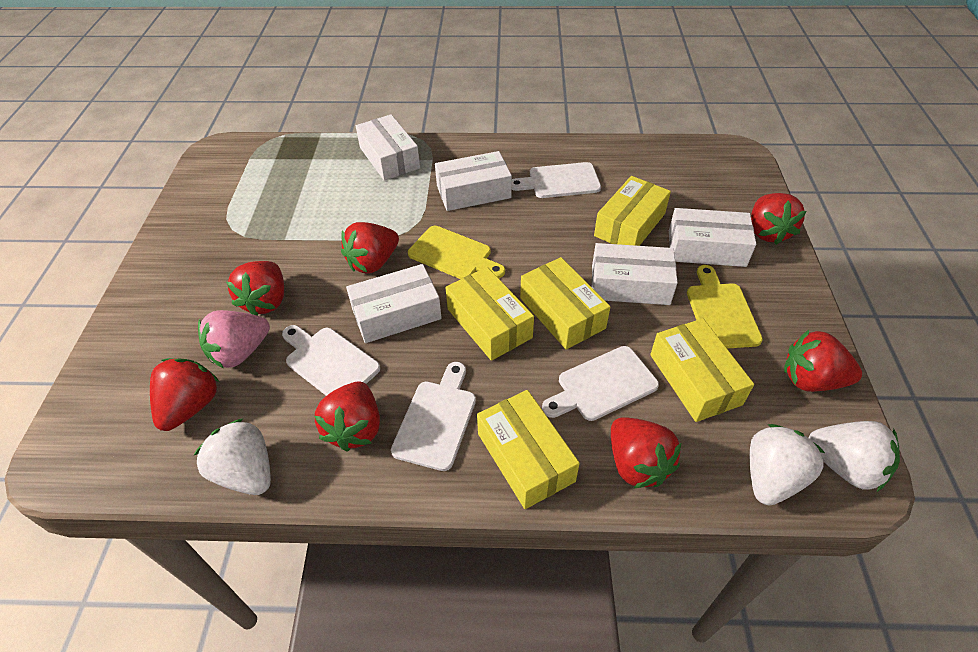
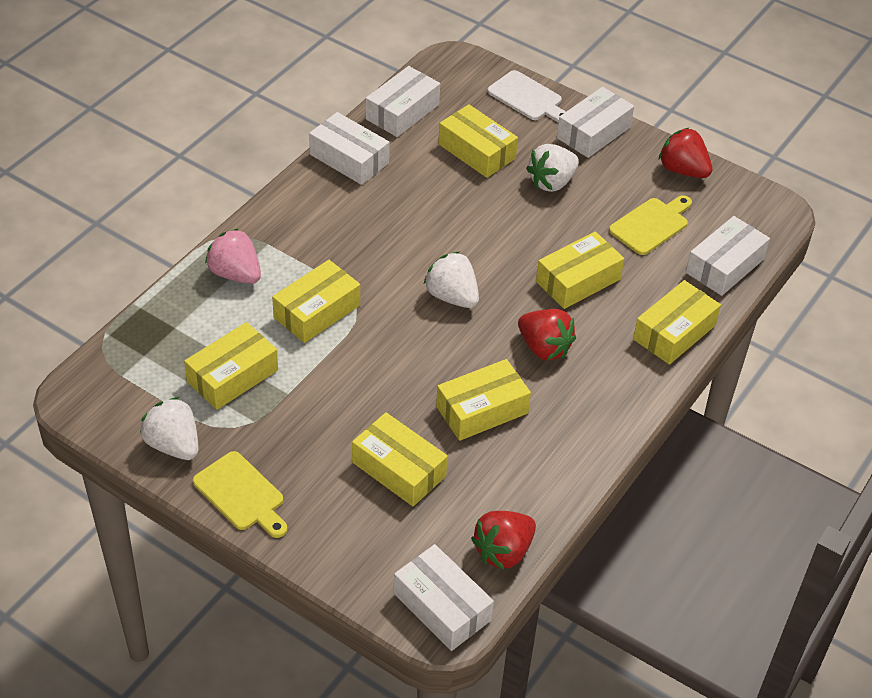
red strawberry: [150,358,219,431] [226,261,284,316] [315,381,380,452] [341,222,399,274] [611,417,681,489] [751,193,806,245] [784,330,862,392] = 7 -> [471,511,536,570] [518,309,576,361] [659,127,712,178] = 3
white cutting board: [282,325,380,396] [391,362,476,471] [512,162,601,198] [542,346,659,421] = 4 -> [488,70,566,123] = 1
yellow box: [446,267,534,361] [477,390,580,509] [520,257,611,350] [594,176,671,246] [650,318,754,422] = 5 -> [184,322,278,410] [272,260,360,343] [352,412,448,506] [436,359,531,441] [438,104,518,178] [536,232,624,309] [633,280,721,365] = 7

